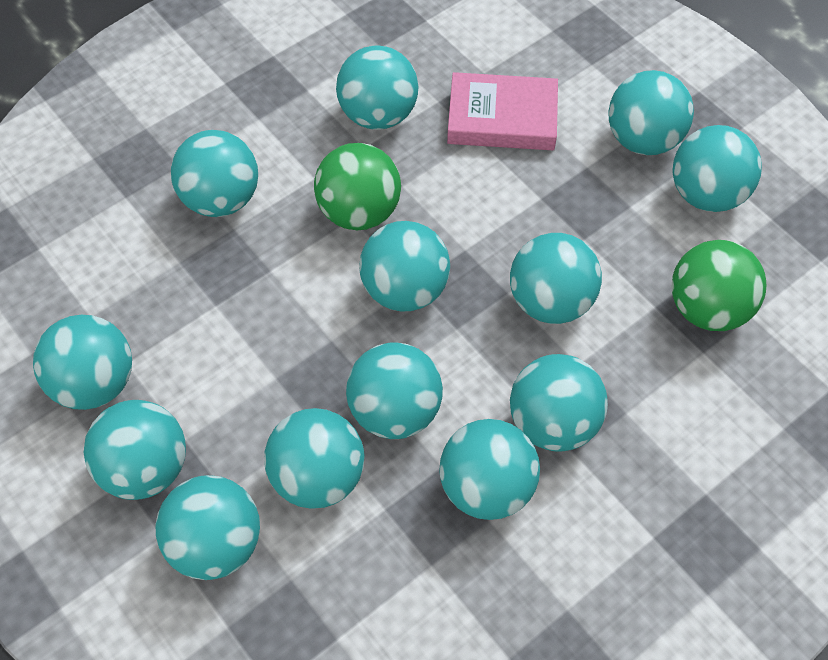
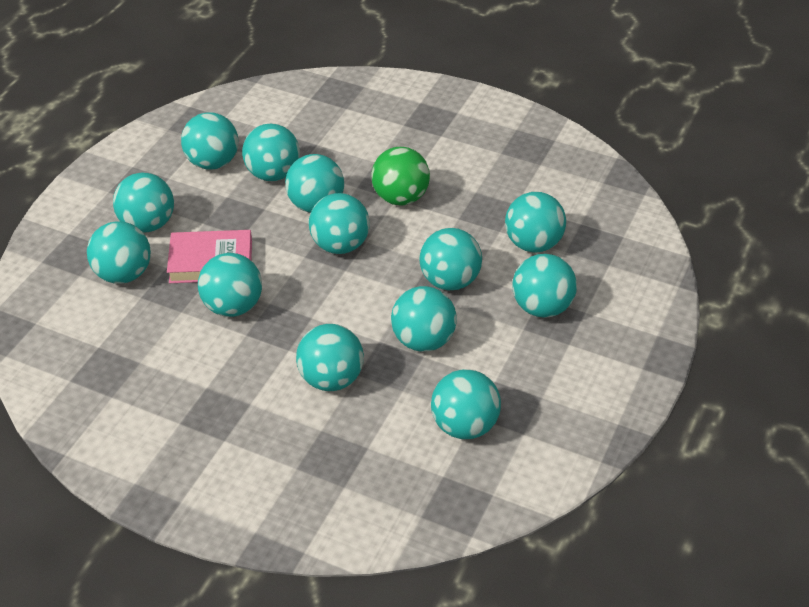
green ball: [314,143,401,230] [672,240,766,331] = 2 -> [371,147,430,206] = 1

